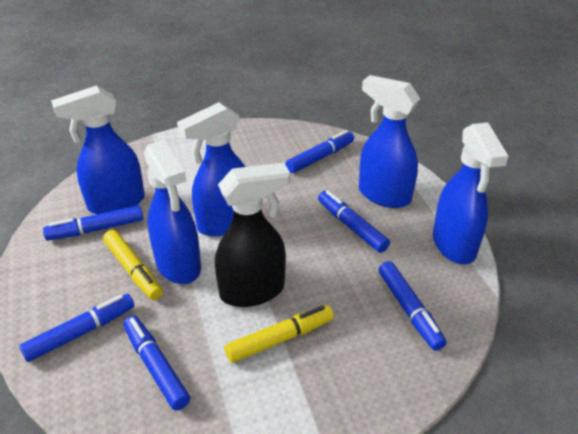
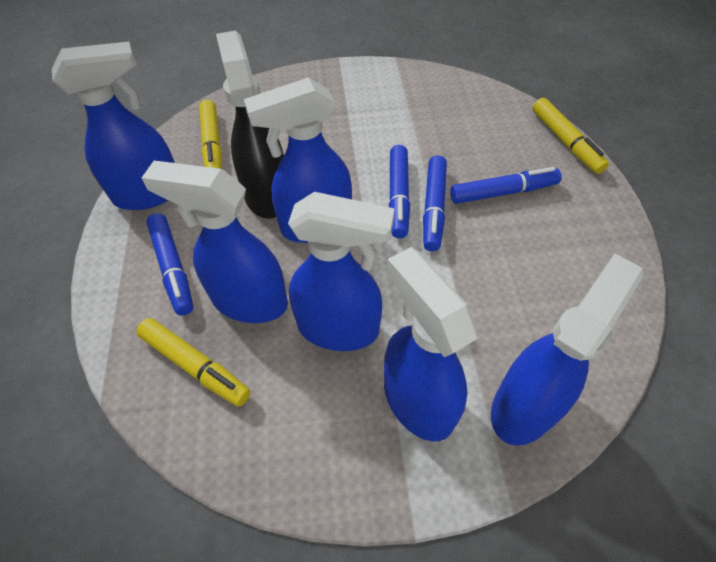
blue marker: [19,294,134,362] [43,205,143,240] [123,316,190,411] [286,130,354,173] [318,191,390,253] [378,261,446,351] = 6 -> [146,213,194,315] [389,145,410,238] [423,155,447,251] [450,167,562,204] = 4
blue spray bottle: [51,85,145,214] [144,140,201,284] [177,102,246,237] [359,75,420,208] [433,122,508,264] = 5 -> [52,42,175,210] [142,161,288,323] [244,77,352,243] [288,192,395,351] [384,247,478,441] [491,253,643,446] = 6
yellow marker: [103,230,163,300] [225,305,334,363] = 2 -> [136,318,251,407] [199,100,222,169] [532,98,609,174] = 3

